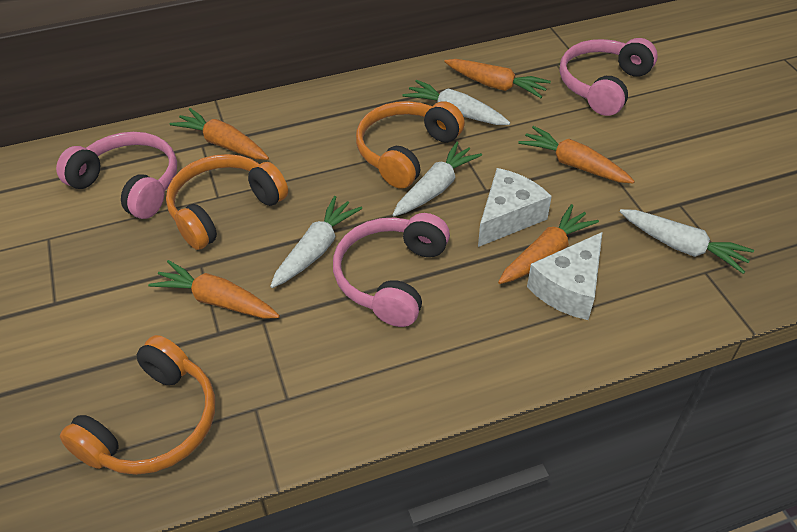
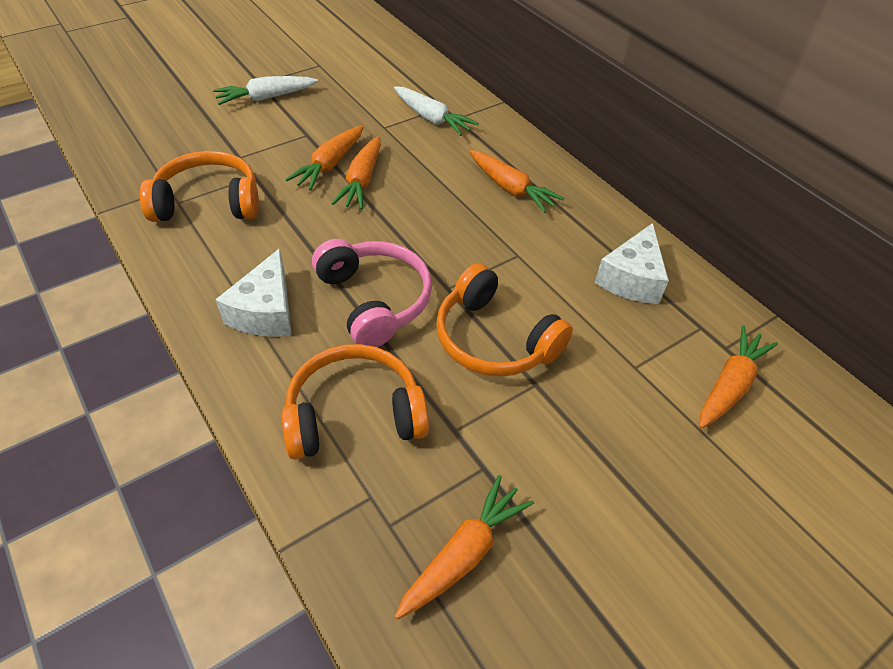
pink headphones: [56,132,177,219] [333,213,450,327] [560,38,658,116] = 3 -> [312,239,432,347] = 1
white carrot: [270,196,362,288] [392,142,482,216] [403,80,510,125] [619,209,754,274] = 4 -> [213,76,318,105] [394,87,479,136] = 2

